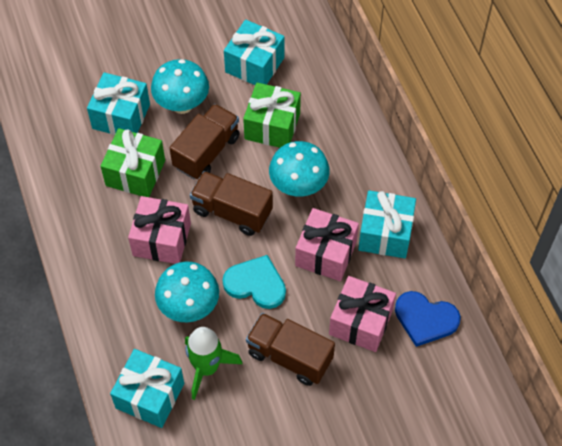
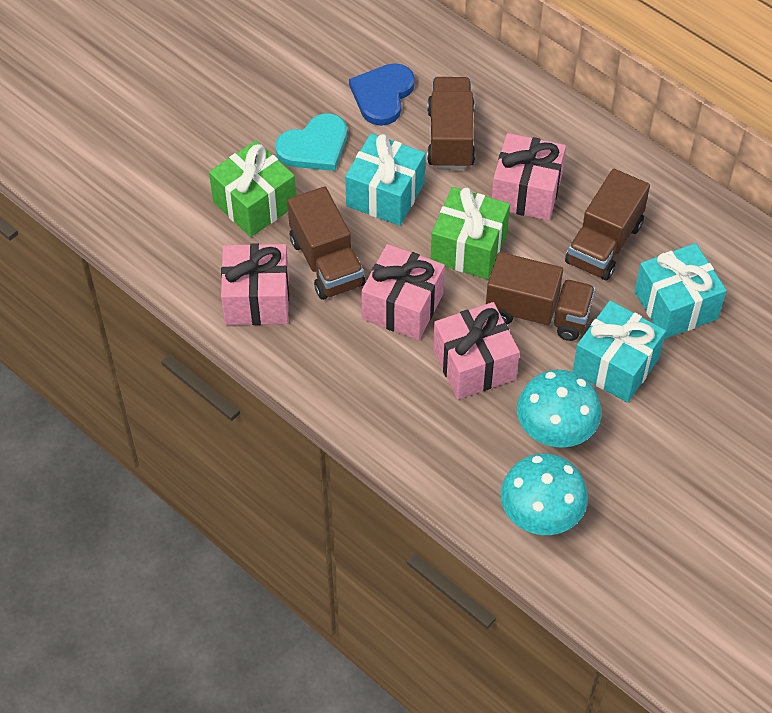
brown truck: [170,104,240,180] [190,171,273,236] [246,313,335,386] = 3 -> [287,187,365,300] [427,77,475,169] [486,252,596,341] [565,169,650,280] = 4
green rocket: [185,327,242,400] = 1 -> none = 0
pink gift: [128,196,191,264] [295,208,359,281] [329,276,396,352] = 3 -> [221,243,289,325] [361,244,445,340] [433,302,520,399] [492,133,566,221] = 4
turquoise gift: [87,72,150,135] [110,349,184,428] [224,20,284,85] [358,190,416,258] = 4 -> [345,133,426,226] [572,301,666,403] [634,243,727,339] = 3
turquoise mushroom: [151,59,209,114] [155,262,219,322] [269,141,330,197] = 3 -> [501,454,588,535] [517,370,601,448] = 2

